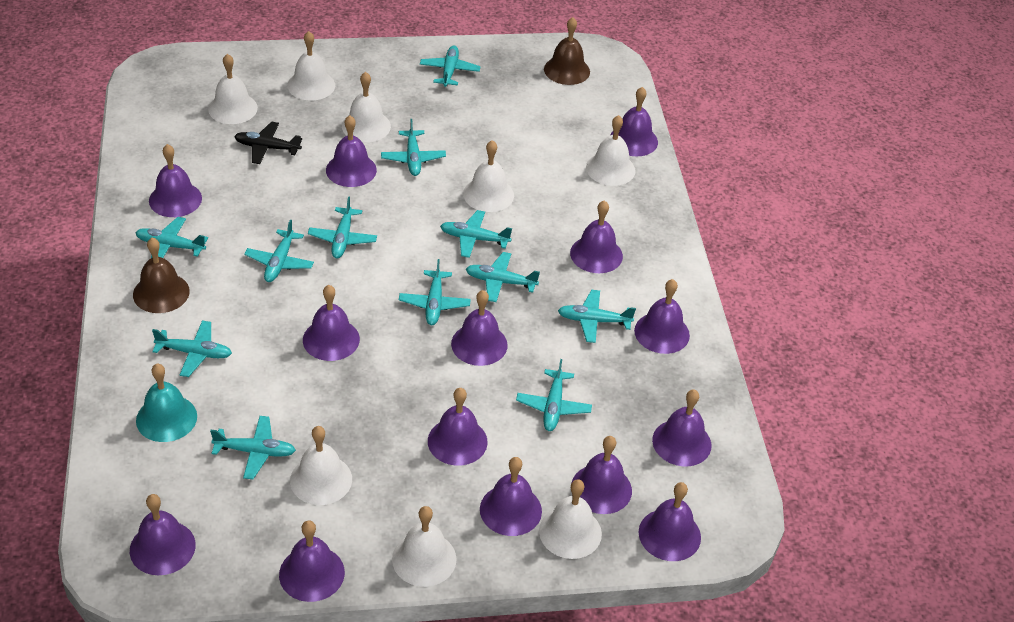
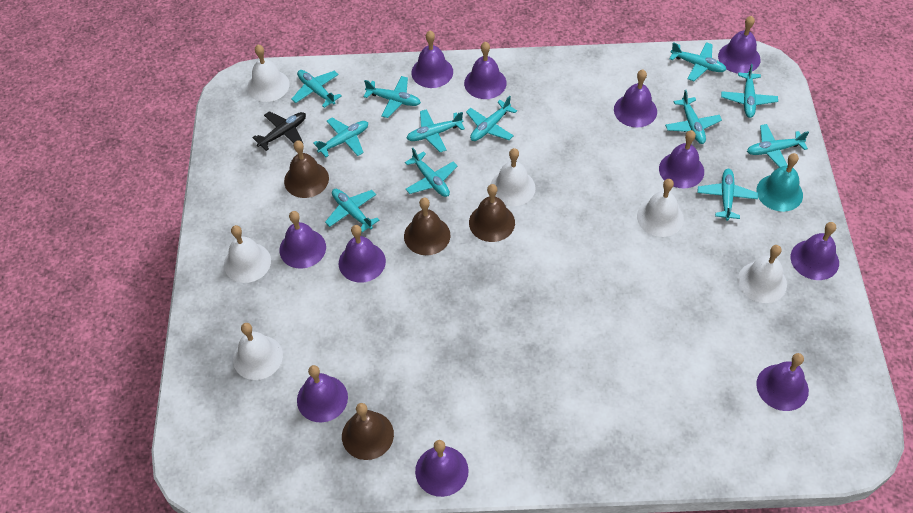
brown bell: [133,238,190,313] [544,17,590,85] = 2 -> [284,140,329,198] [342,403,394,460] [404,198,450,255] [469,184,515,242] = 4
purple bell: [130,494,196,575] [149,144,202,217] [279,521,345,602] [303,285,360,361] [326,115,377,187] [428,388,488,465] [451,290,508,366] [480,457,542,536] [570,200,623,273] [572,436,632,514] [611,87,658,157] [634,279,690,354] [639,482,701,561] [652,389,711,467] = 14 -> [279,211,326,269] [297,365,348,422] [339,225,386,283] [411,31,453,88] [415,440,469,497] [464,42,507,99] [614,70,657,128] [659,130,704,188] [718,16,761,73] [756,353,809,411] [791,222,839,280] = 11
white bell: [208,54,258,124] [287,31,335,101] [290,426,352,505] [342,72,391,142] [392,506,457,587] [463,140,514,212] [539,479,602,559] [586,115,636,186] = 8 -> [224,225,271,283] [233,323,283,380] [247,45,290,102] [491,148,536,206] [637,179,684,237] [738,245,787,303] = 6

